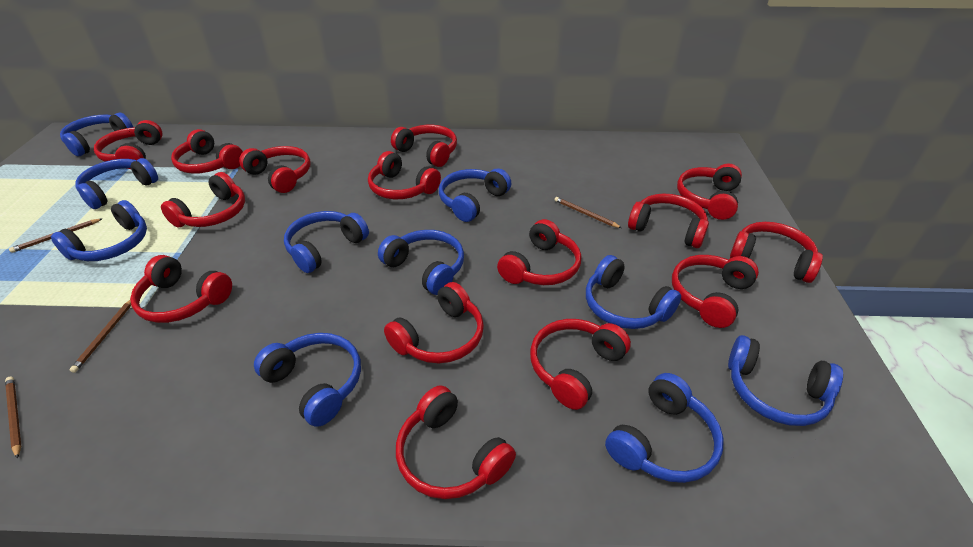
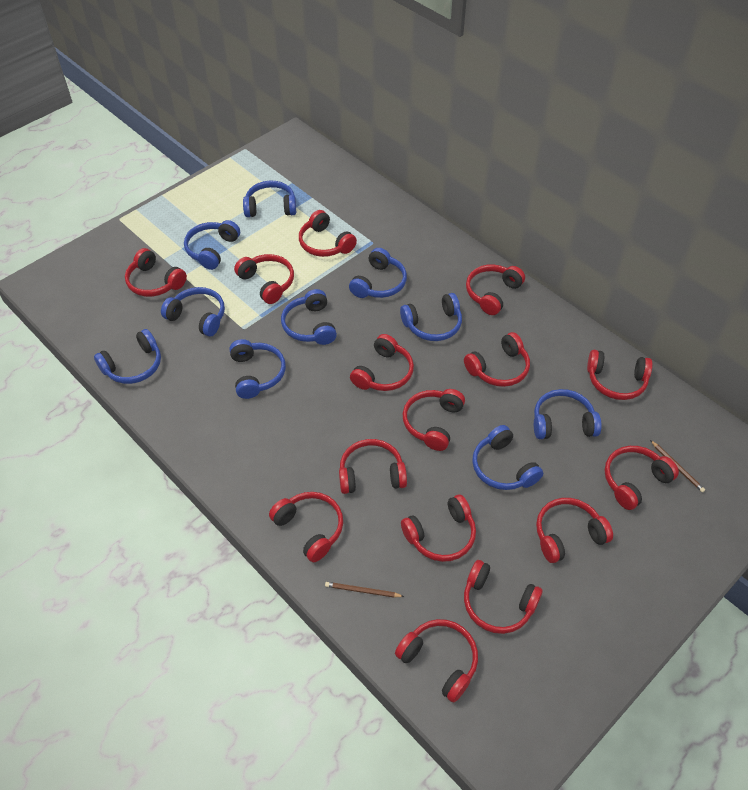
brown pencil: [5,377,21,459] [9,218,103,253] [70,300,131,373] [555,197,622,228] = 4 -> [325,582,404,598] [650,440,705,493] = 2

